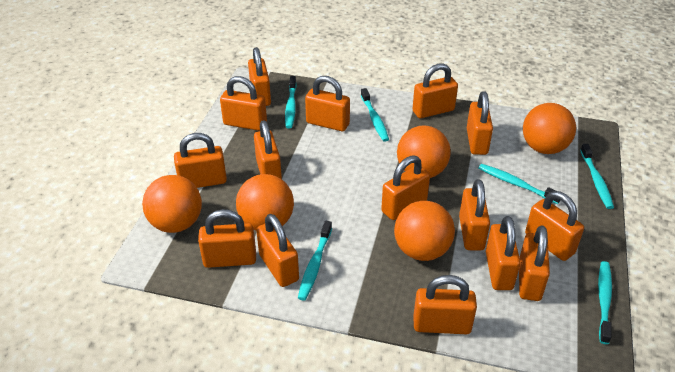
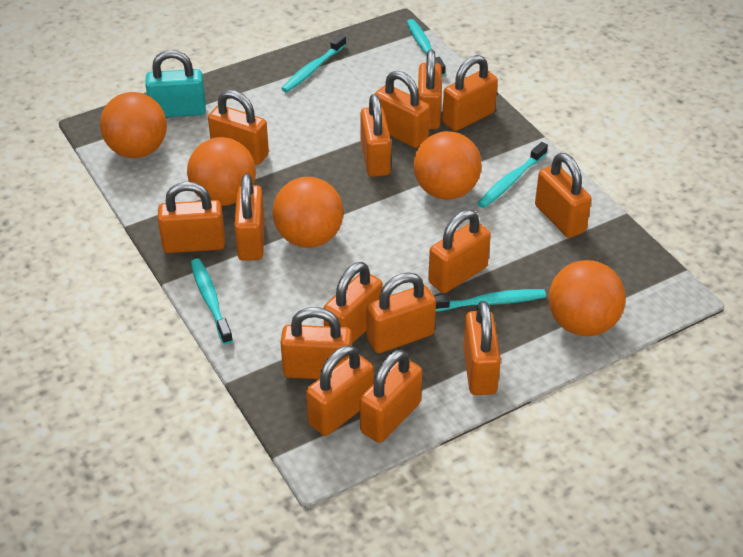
turquoise padlock: none = 0 -> [145,50,206,117] = 1
turquoise toothbrush: [285,76,297,129] [298,221,332,301] [361,88,389,142] [478,164,560,204] [580,144,614,209] [598,261,612,344] = 6 -> [191,258,233,345] [281,34,346,92] [407,19,445,76] [434,289,546,312] [477,142,548,208] = 5

